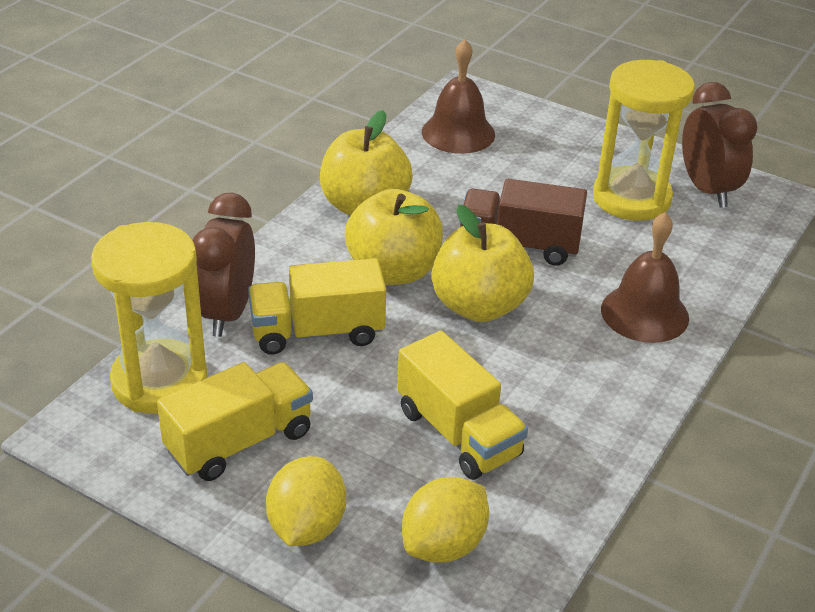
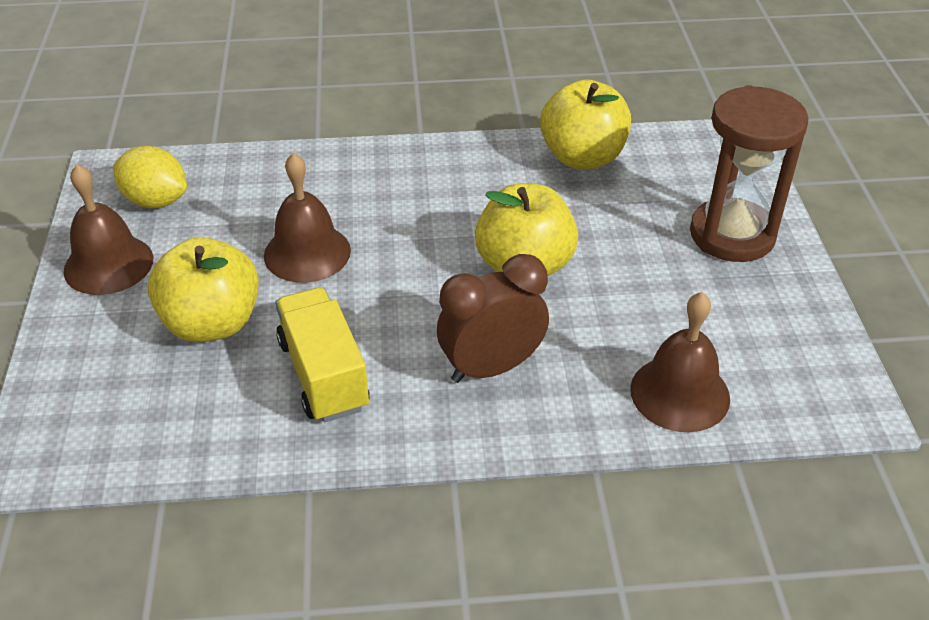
brown bell: [422,39,495,154] [601,212,689,343] = 2 -> [63,164,154,295] [264,153,351,283] [630,292,730,432] = 3
brown clock: [192,193,255,337] [682,82,757,208] = 2 -> [437,254,549,383] = 1
brown hourglass: none = 0 -> [690,85,809,262] = 1
brown truck: [459,179,587,266] = 1 -> none = 0
yellow hourglass: [91,222,207,414] [593,60,695,221] = 2 -> none = 0
yellow lemon: [266,456,346,546] [402,477,489,563] = 2 -> [113,146,187,208] = 1
yellow truck: [157,362,313,481] [248,258,386,355] [397,331,528,480] = 3 -> [275,287,370,422] = 1

